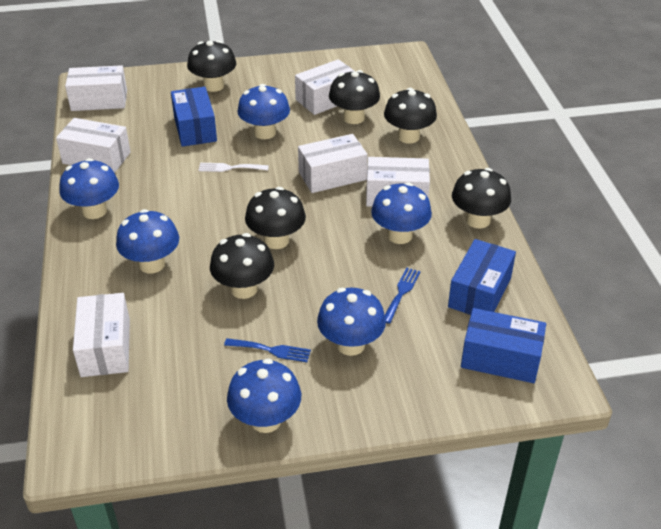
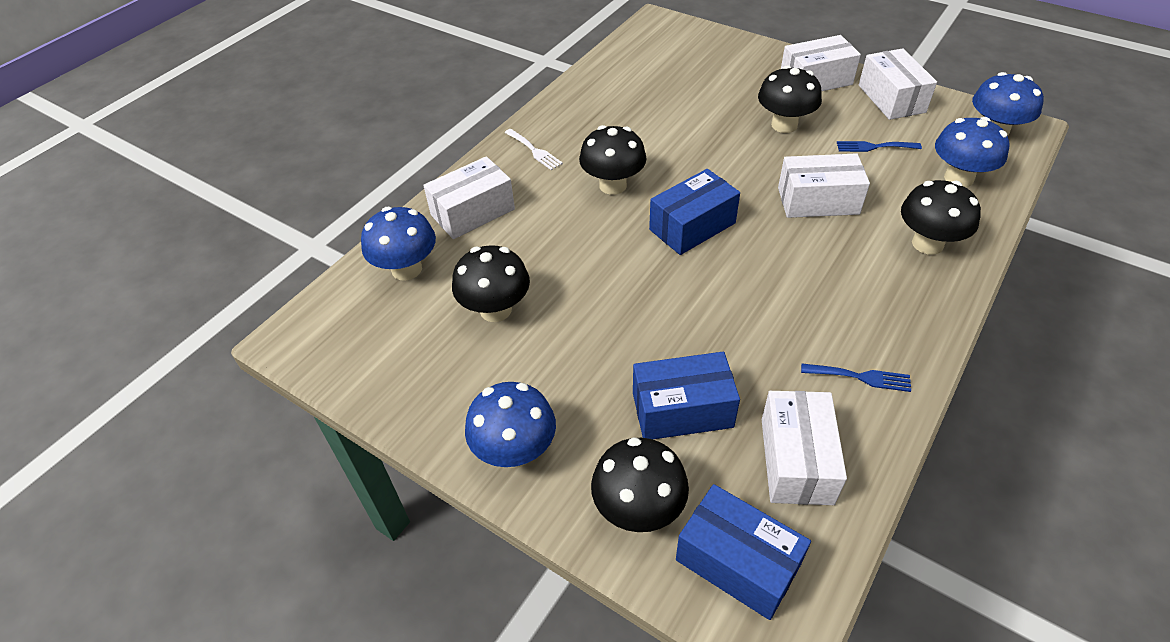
black mushroom: [187,40,236,92] [210,233,274,299] [245,187,306,249] [329,70,380,124] [384,88,437,143] [452,168,511,229] = 6 -> [452,245,530,322] [579,125,647,195] [591,437,689,532] [758,66,822,133] [901,180,981,255] = 5
blue mushroom: [59,158,119,219] [116,209,179,273] [227,358,301,433] [237,84,290,139] [317,288,386,356] [371,182,432,244] = 6 -> [361,207,436,281] [465,382,556,468] [935,117,1010,187] [972,72,1044,136] = 4
white box: [56,118,131,173] [65,65,127,111] [73,293,130,377] [295,59,354,115] [298,134,368,193] [366,157,430,207] = 6 -> [423,156,515,239] [762,391,847,505] [778,153,870,218] [781,35,861,91] [859,48,937,120] = 5

